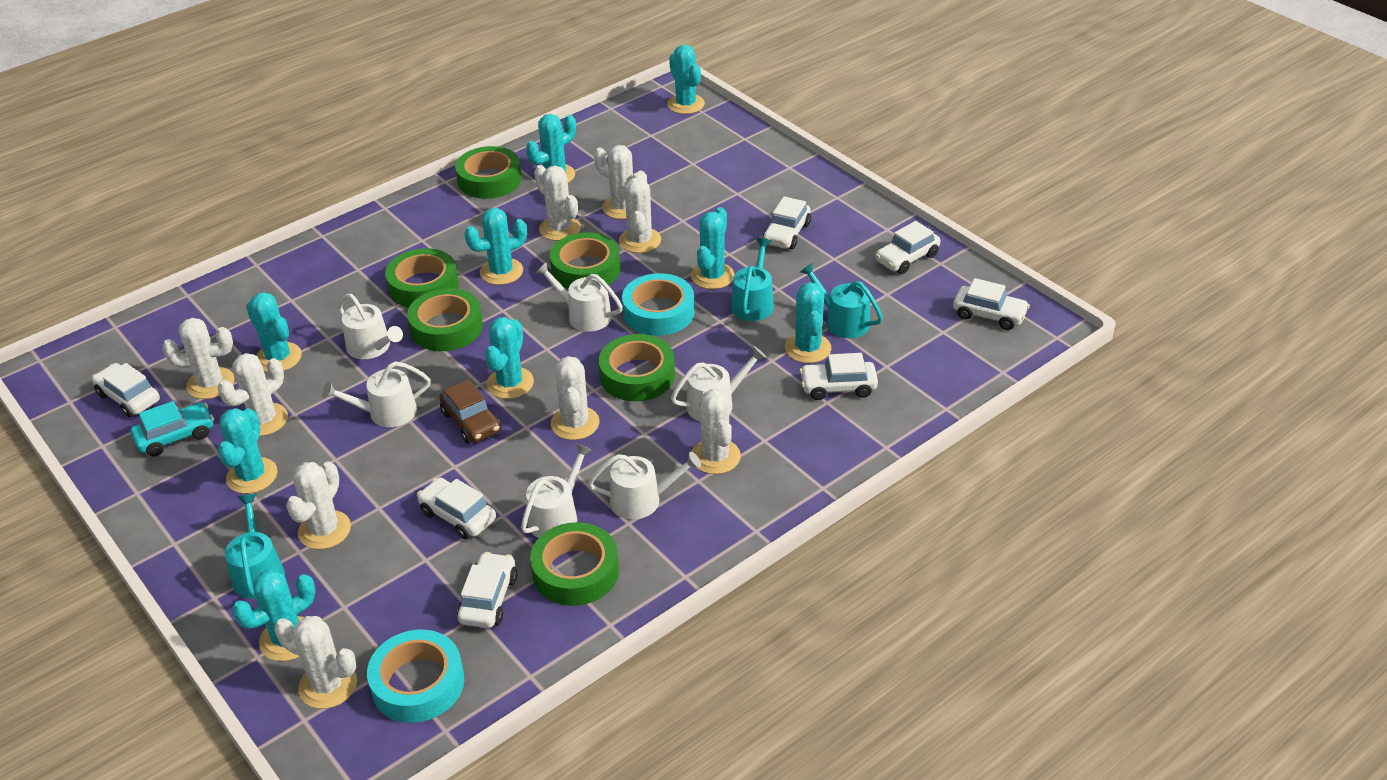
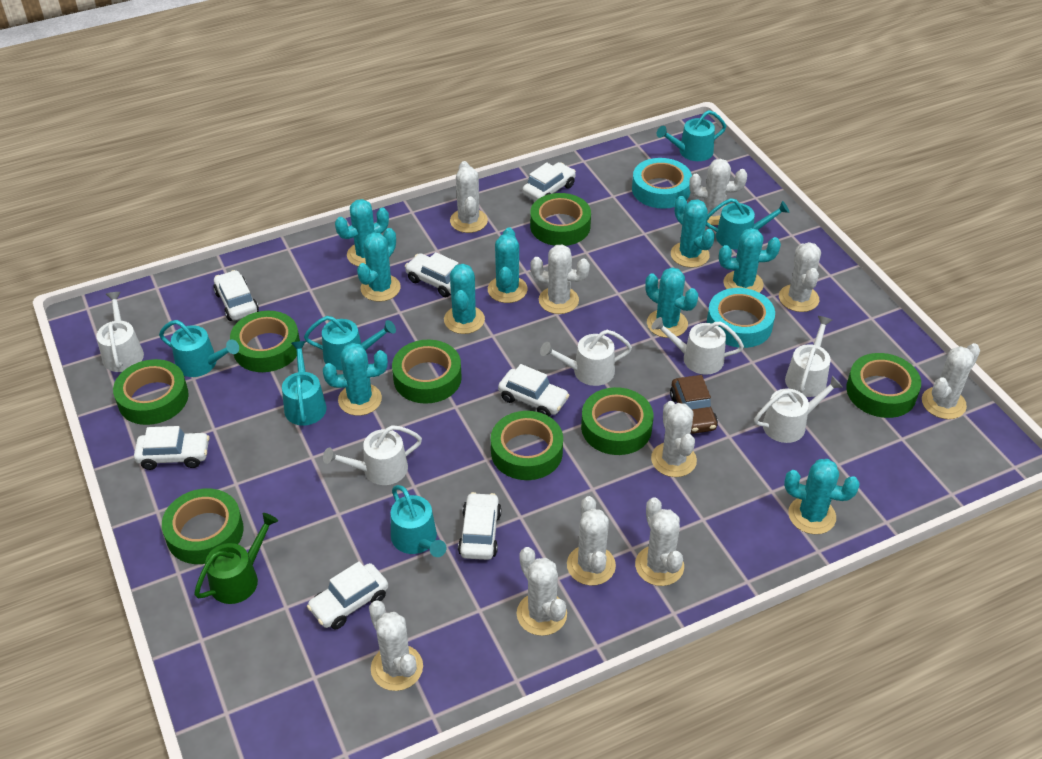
green tape: [385,248,459,308] [407,288,483,351] [455,146,522,199] [530,522,619,606] [550,232,620,289] [599,334,675,401] = 6 -> [113,359,189,425] [162,488,244,564] [230,311,300,372] [392,340,462,404] [491,411,563,480] [530,193,591,246] [581,387,653,455] [846,353,921,418] = 8
green watering can: none = 0 -> [194,513,278,604] = 1
turquoise car: [131,401,214,457] = 1 -> none = 0
turquoise watering can: [225,494,285,599] [731,238,774,321] [800,263,883,338] = 3 -> [159,320,239,377] [282,341,327,426] [304,316,396,370] [391,485,446,557] [657,110,726,161] [706,198,789,250] = 6
white cactus: [162,318,235,399] [218,353,288,436] [274,616,357,709] [286,461,351,549] [534,165,581,241] [551,356,600,440] [594,145,647,219] [619,173,661,253] [691,389,741,474] = 9 -> [369,600,423,691] [450,161,488,233] [517,547,567,636] [530,244,590,314] [567,496,616,585] [635,497,684,586] [651,401,697,477] [689,159,747,225] [779,242,821,312] [922,343,980,419] = 10

